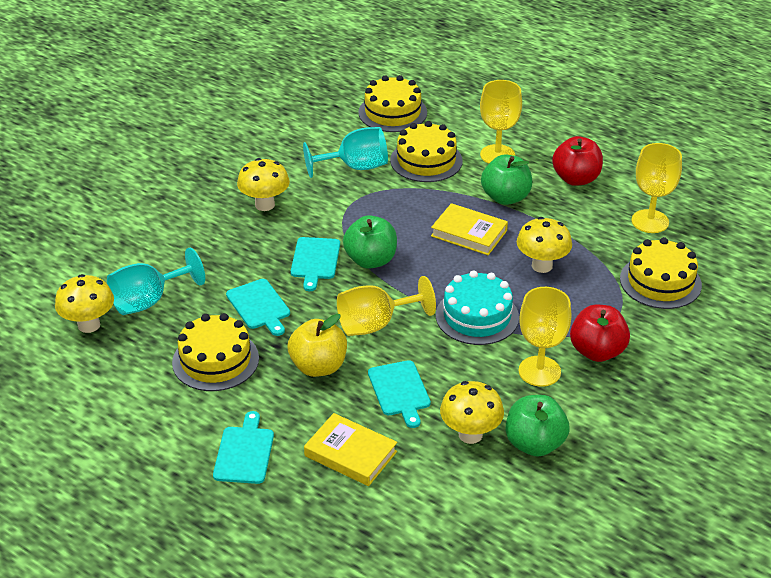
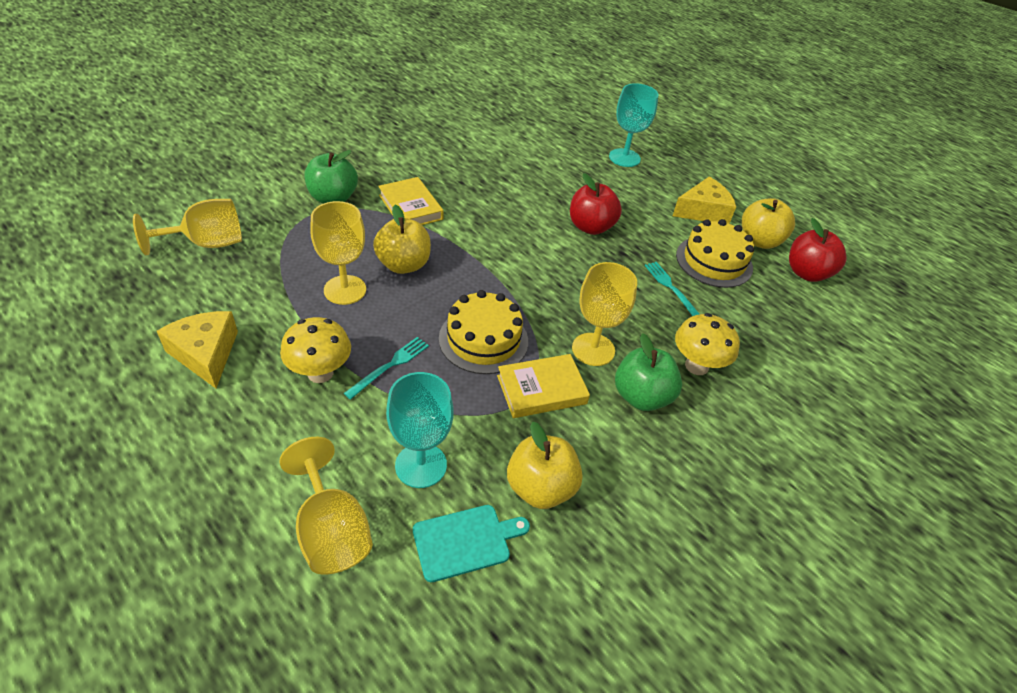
green apple: [343,215,397,269] [481,155,532,205] [506,395,570,457] = 3 -> [305,150,358,204] [615,333,682,411] = 2
turquoise cake: [436,270,519,345] = 1 -> none = 0
turquoise cutting board: [213,411,274,484] [226,279,290,336] [291,237,340,291] [368,360,431,428] = 4 -> [413,505,530,582] = 1
turquoise fork: none = 0 -> [344,337,429,399] [645,262,699,316] = 2
yellow apple: [288,314,347,377] = 1 -> [373,205,431,274] [507,422,583,509] [742,198,795,249] = 3
yellow cake: [172,313,259,391] [358,75,427,132] [390,121,463,182] [620,237,702,309] = 4 -> [439,290,528,374] [676,219,754,288] = 2
yellow cheese: none = 0 -> [157,311,238,388] [673,177,736,224] = 2
yellow mushroom: [55,274,114,333] [237,158,290,211] [440,381,504,444] [517,217,572,273] = 4 -> [280,317,351,383] [675,313,740,375] = 2

